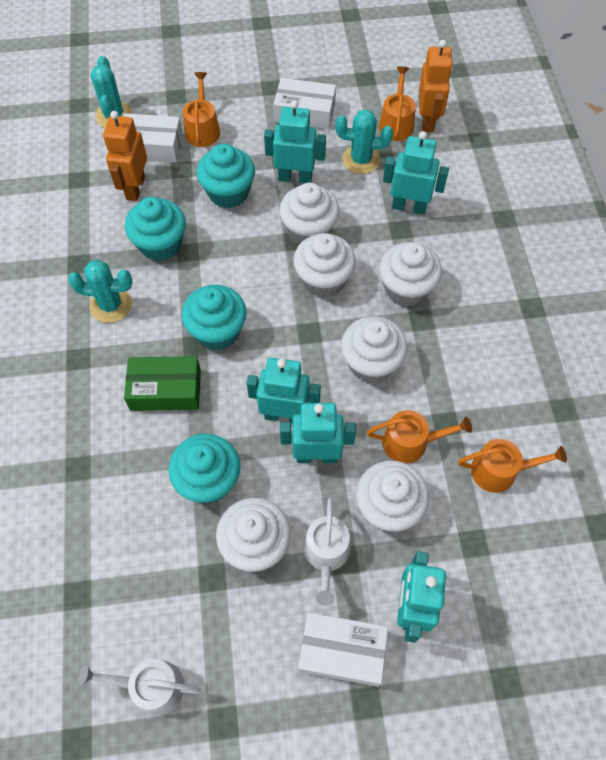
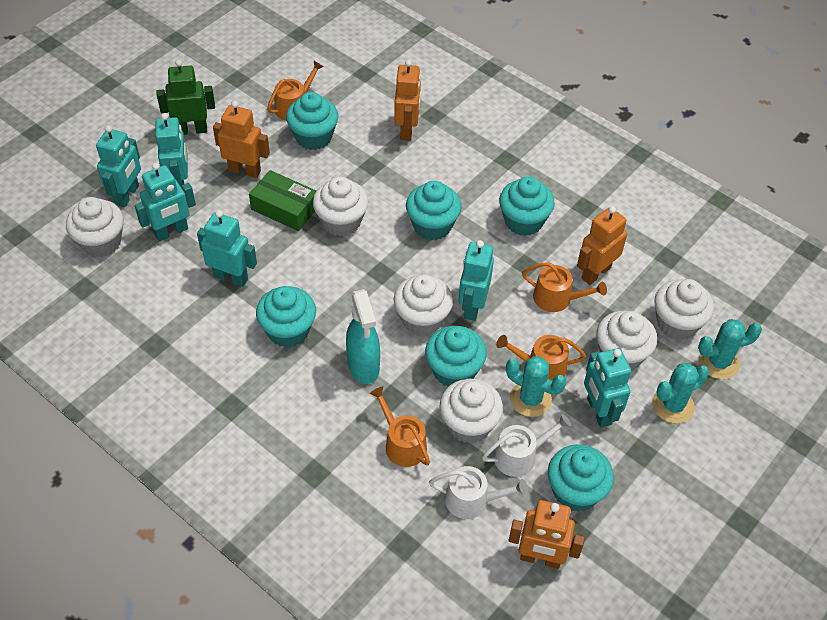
green robot: none = 0 -> [157,60,215,135] = 1
orange robot: [103,111,147,201] [419,40,453,132] = 2 -> [213,101,270,178] [394,60,421,141] [508,500,585,569] [577,206,627,285] = 4
turquoise cupcake: [125,197,186,261] [168,434,240,504] [181,285,247,350] [196,144,255,209] = 4 -> [256,286,316,348] [286,92,339,150] [406,181,461,240] [425,326,487,387] [499,176,555,236] [548,444,614,512] = 6
turquoise robot: [247,358,321,423] [264,100,326,184] [280,403,356,463] [383,131,449,214] [397,551,446,643] = 5 -> [96,125,141,207] [135,163,196,242] [155,113,188,188] [197,210,257,287] [458,240,494,321] [584,348,631,427] = 6
turquoise spray bottle: none = 0 -> [346,289,380,384] = 1
white box: [122,113,183,163] [273,78,336,130] [298,612,388,687] = 3 -> none = 0

